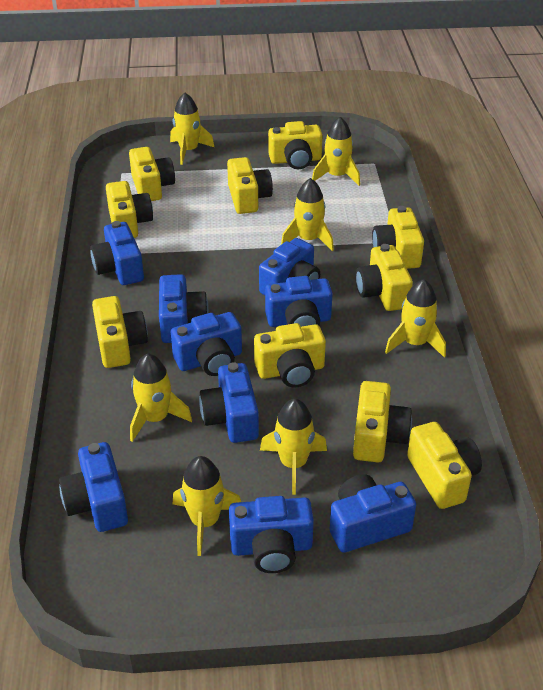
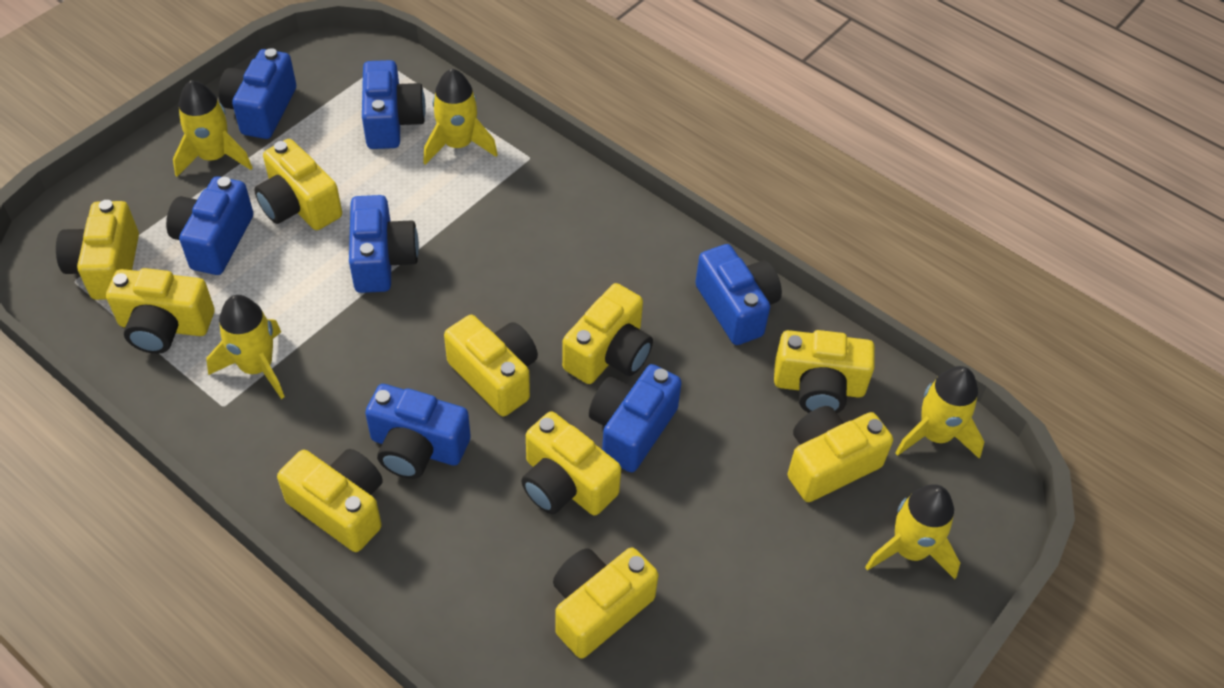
blue camera: [59,442,128,532] [90,221,144,285] [159,274,209,343] [171,312,242,376] [199,362,259,443] [229,496,314,573] [259,238,320,295] [265,276,333,327] [330,474,416,553] = 9 -> [166,176,253,275] [219,48,296,139] [349,195,419,293] [362,60,426,149] [365,384,471,479] [589,364,682,473] [695,244,782,345] = 7
yellow rocket: [130,353,192,442] [170,93,214,165] [173,456,241,556] [260,399,327,495] [281,178,334,251] [312,117,360,186] [385,279,446,358] = 7 -> [173,80,253,177] [207,295,284,399] [423,69,498,165] [865,484,960,579] [895,366,984,459] = 5

